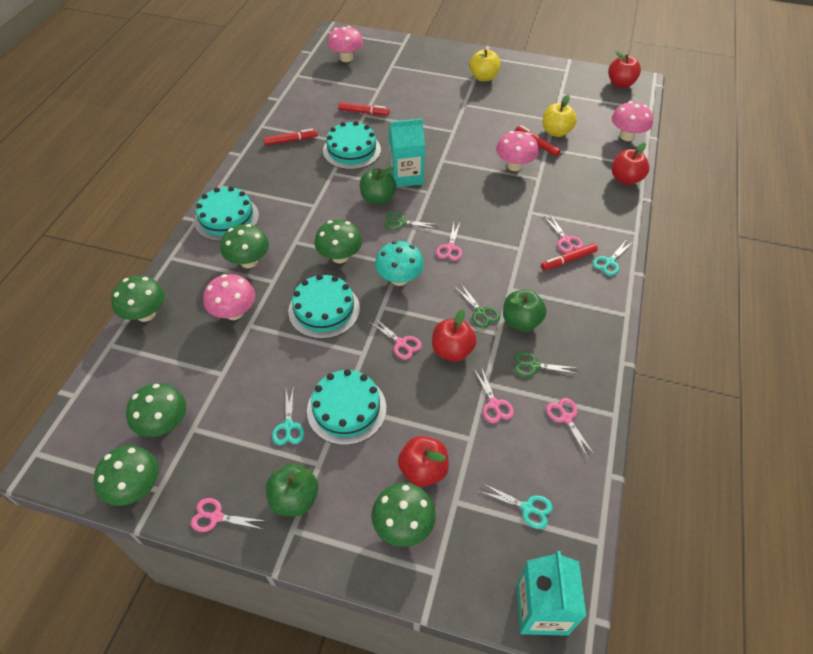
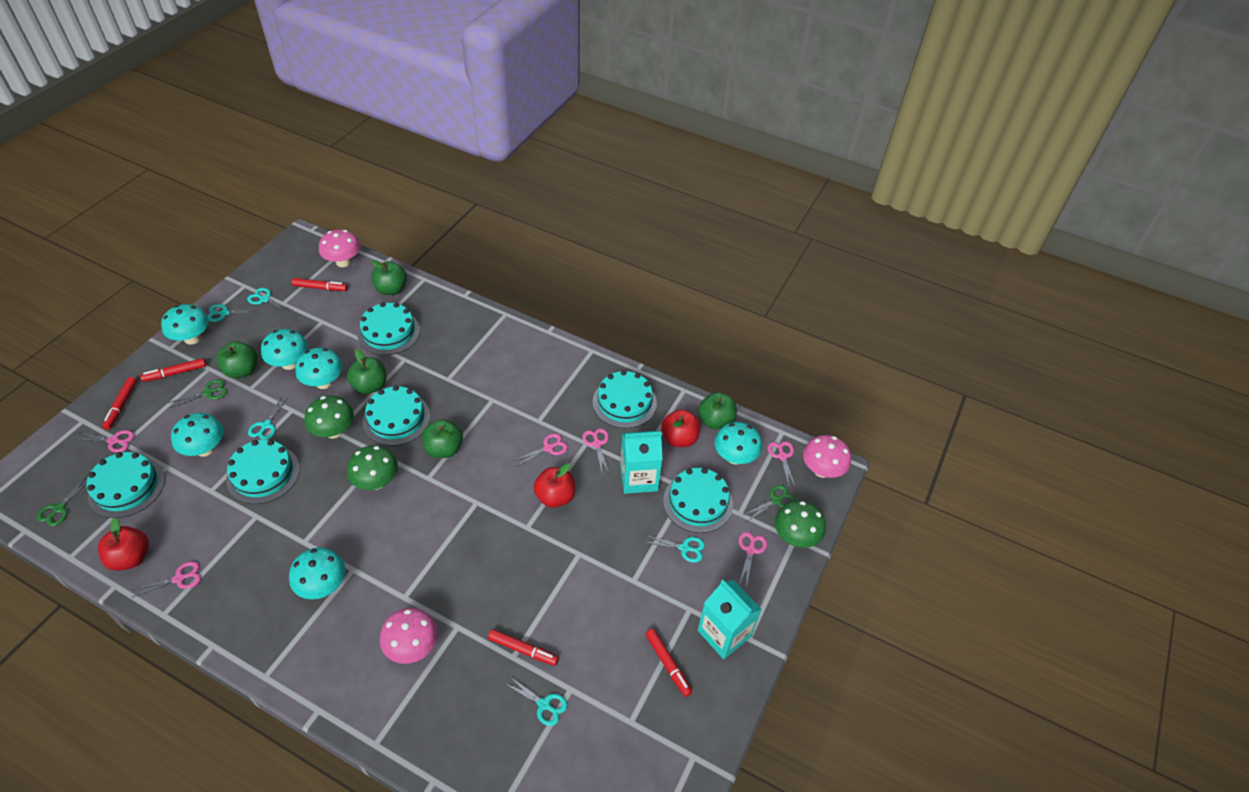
green apple: [266,464,318,516] [360,167,396,205] [503,290,547,331] = 3 -> [217,341,258,378] [347,349,386,394] [370,260,407,295] [422,419,463,458] [698,392,737,429] = 5
green mushroom: [94,445,159,506] [111,276,165,322] [126,383,186,437] [220,224,269,268] [314,219,362,263] [371,483,436,547] = 6 -> [304,396,354,438] [347,445,398,490] [775,500,826,548] = 3
pink mushroom: [203,274,255,320] [327,26,363,62] [496,131,539,171] [612,101,653,141] = 4 -> [319,230,360,267] [380,608,438,664] [803,435,851,478] = 3
red apple: [398,436,449,487] [432,309,477,362] [608,51,641,88] [612,142,649,185] = 4 -> [98,517,149,571] [533,463,575,508] [661,409,701,447] = 3
red marker: [264,129,318,146] [338,102,389,115] [515,125,561,157] [541,243,598,270] = 4 -> [102,377,137,430] [140,358,206,382] [292,278,348,291] [488,629,559,666] [645,629,692,697] = 5
turquoise cake: [194,186,259,242] [288,274,360,339] [307,369,386,445] [323,121,381,170] = 4 -> [86,452,165,518] [226,440,300,504] [358,302,420,355] [363,385,430,446] [593,370,657,428] [663,468,733,533] = 6
turquoise mushroom: [375,241,424,286] = 1 -> [161,304,209,345] [171,413,224,457] [261,329,308,370] [289,547,346,599] [295,348,343,389] [714,422,762,464] = 6
turquoise scissors: [272,386,305,445] [479,483,553,529] [593,241,633,276] = 3 -> [207,304,261,322] [247,288,292,314] [248,397,288,440] [504,676,568,726] [645,535,705,563] = 5
yellow apple: [469,49,500,81] [543,95,577,137] = 2 -> none = 0

